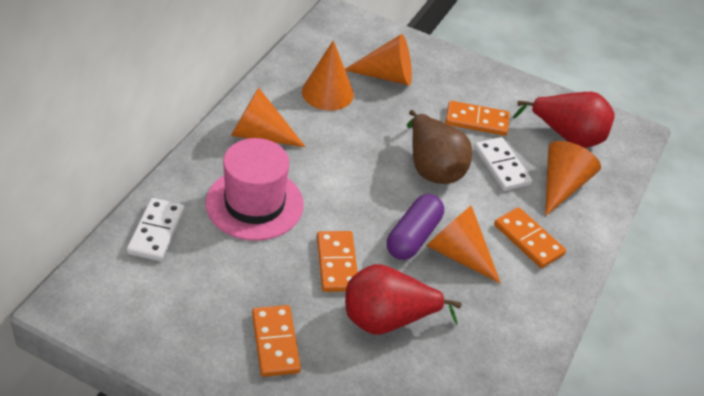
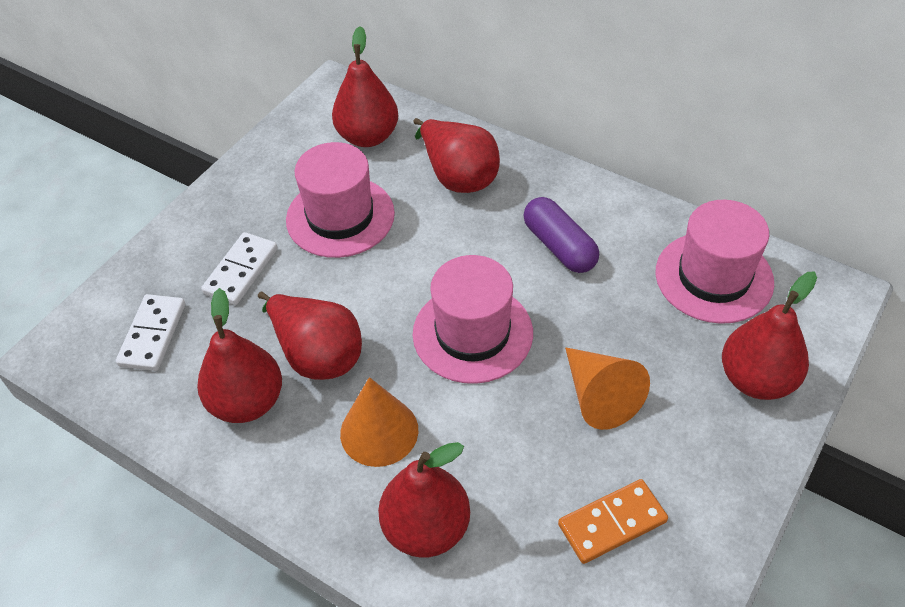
brown pear: [407,110,472,184] = 1 -> none = 0
orange cone: [231,88,306,147] [302,40,354,111] [345,34,412,85] [426,205,501,284] [545,141,601,216] = 5 -> [340,377,418,467] [565,347,650,430] = 2
orange domino: [252,305,301,377] [317,231,358,292] [445,101,510,136] [494,207,566,268] = 4 -> [558,479,668,564] = 1
pink hat: [206,138,304,241] = 1 -> [286,142,395,258] [413,255,533,384] [655,200,774,324] = 3
red pear: [345,264,462,334] [513,92,615,148] = 2 -> [197,288,282,423] [258,292,362,380] [332,26,399,147] [378,442,470,558] [414,118,500,193] [722,272,817,400] = 6

